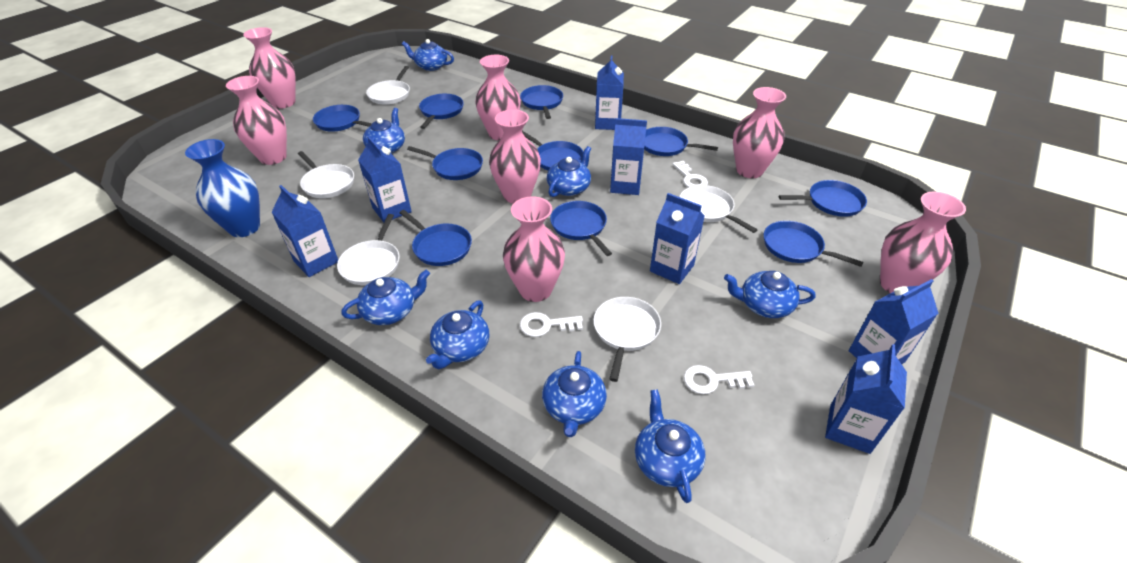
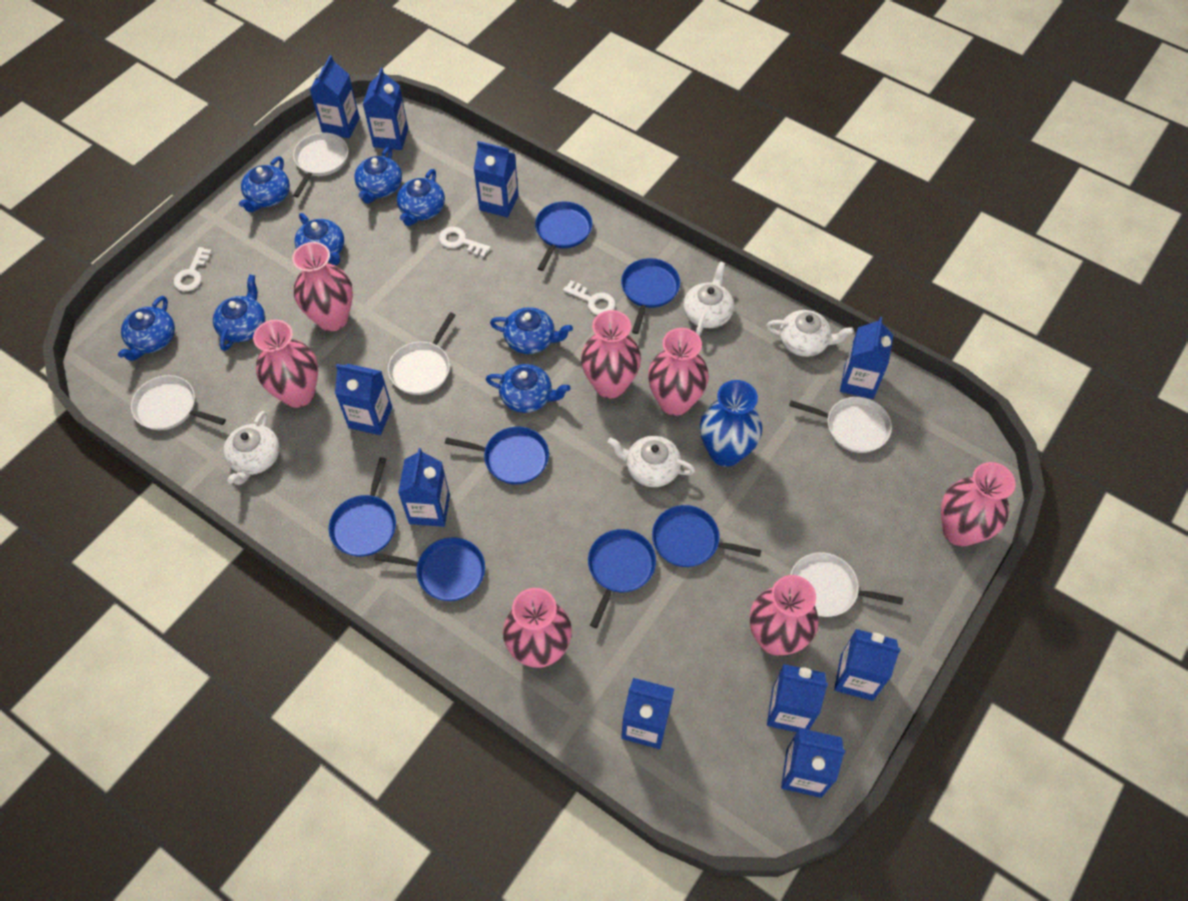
blue carton: [272,185,338,277] [358,136,412,222] [595,56,624,130] [610,118,647,195] [650,193,705,284] [825,344,907,454] [849,279,938,364] = 7 -> [310,55,360,138] [335,364,392,435] [363,68,408,150] [398,448,450,527] [474,141,519,217] [621,678,674,749] [767,664,828,732] [781,728,845,798] [834,629,901,701] [840,317,893,399] = 10
blue pan: [313,105,372,132] [400,210,472,266] [407,146,483,180] [419,94,464,129] [520,85,563,119] [522,131,583,171] [550,201,612,256] [644,127,718,156] [764,221,863,267] [779,180,867,217] = 10 -> [329,457,396,557] [374,537,485,601] [445,427,549,485] [535,201,593,271] [588,529,656,628] [621,258,680,334] [652,505,761,567] = 7
white teapot: none = 0 -> [223,411,280,485] [607,436,695,487] [683,262,734,336] [766,310,854,357] = 4

